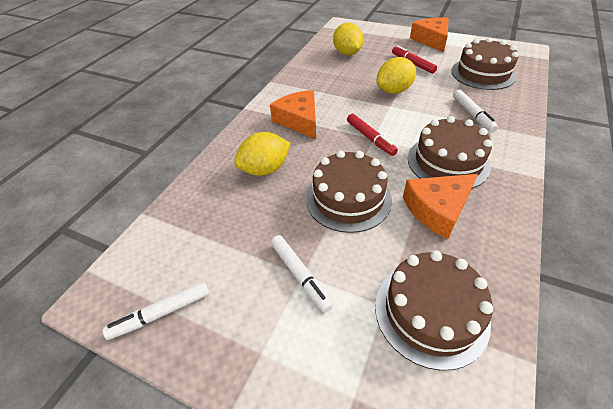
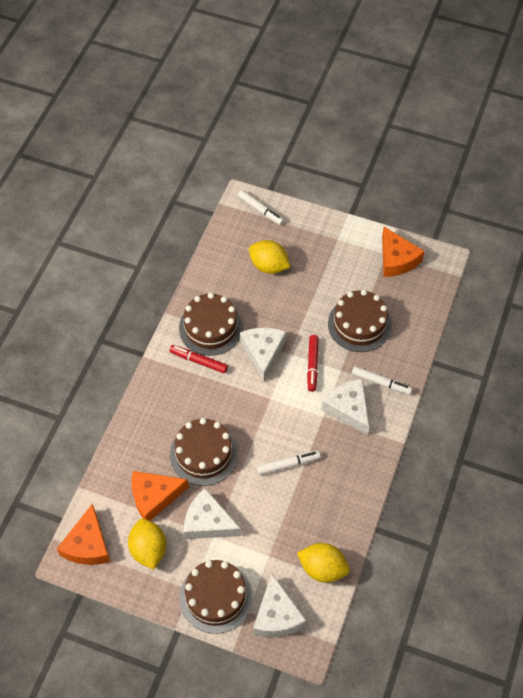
white cheese: none = 0 -> [184,488,241,539] [240,327,286,381] [253,573,306,637] [321,379,369,435] = 4

